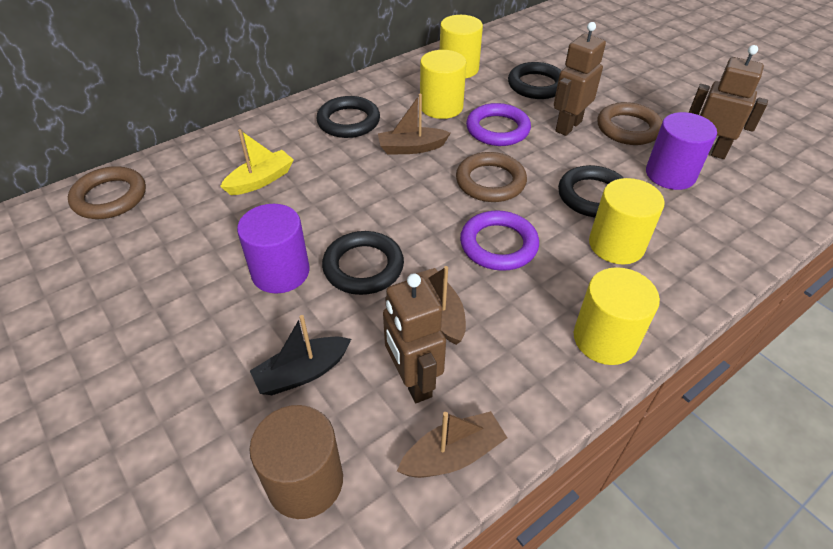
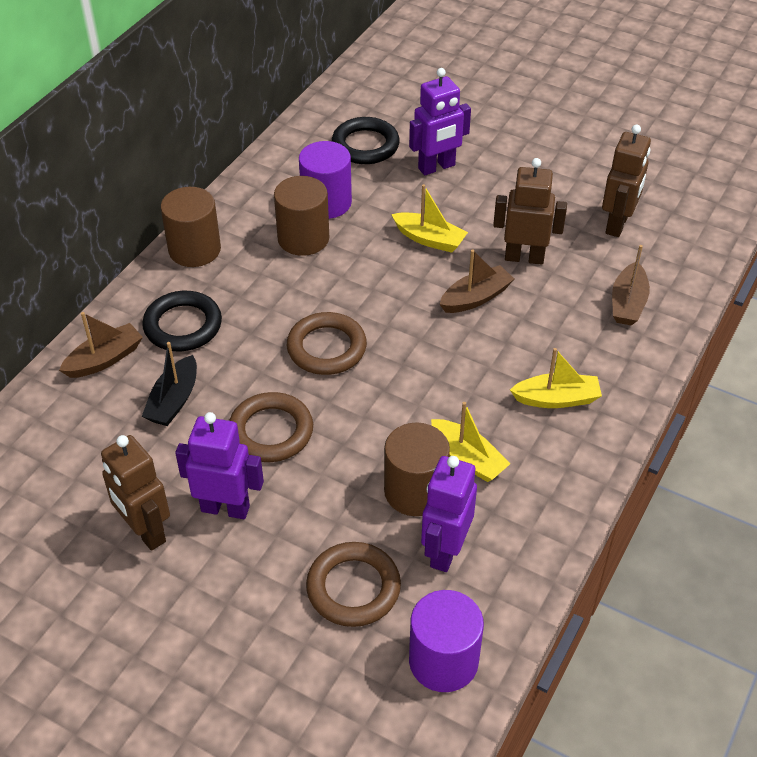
black ring: [316,96,380,138] [322,231,404,295] [508,62,562,99] [558,165,624,217] = 4 -> [142,291,222,351] [332,117,400,164] = 2
brown cylinder: [249,405,343,519] = 1 -> [161,187,221,267] [274,176,329,256] [384,423,450,516] = 3
purple ring: [460,210,539,271] [466,103,531,146] = 2 -> none = 0
purple robot: none = 0 -> [175,412,264,519] [409,68,471,176] [421,456,477,572] = 3
yellow boat: [220,129,294,195] = 1 -> [391,184,468,253] [431,402,510,482] [510,348,602,408] = 3
yellow cylinder: [420,50,466,119] [440,15,483,78] [574,267,660,365] [589,178,665,265] = 4 -> none = 0

